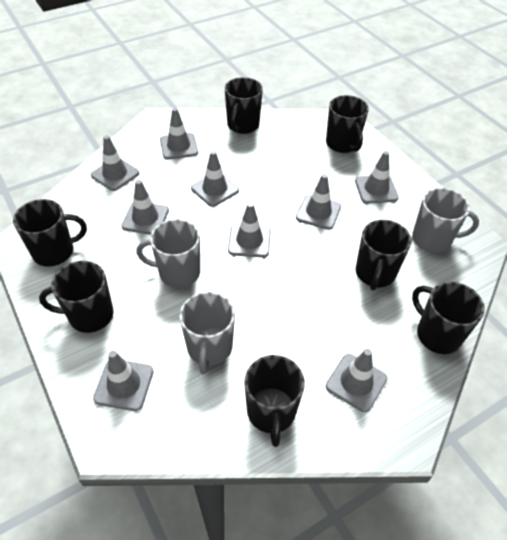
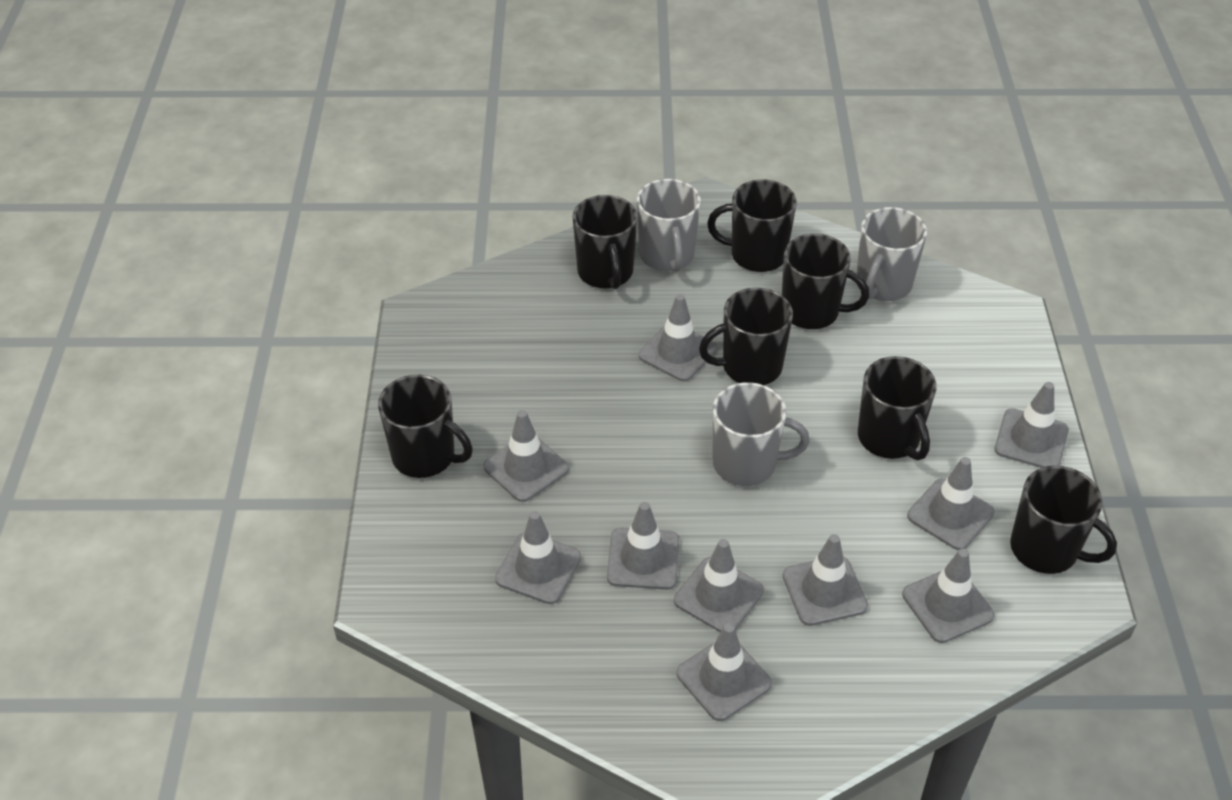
grey traffic cone: [91,135,139,191] [93,351,153,411] [121,180,169,235] [160,108,198,160] [191,151,239,207] [228,203,271,257] [296,174,341,230] [326,349,387,412] [355,151,399,204] = 9 -> [483,410,569,502] [495,511,581,604] [607,502,679,590] [639,294,717,381] [674,539,764,632] [676,623,772,721] [783,534,868,626] [902,549,994,643] [907,457,995,550] [994,382,1069,468] = 10

